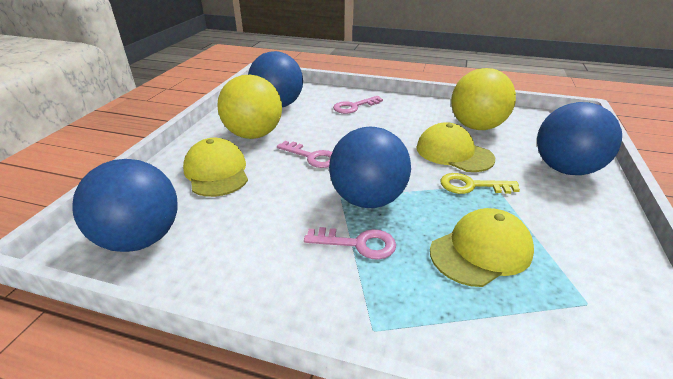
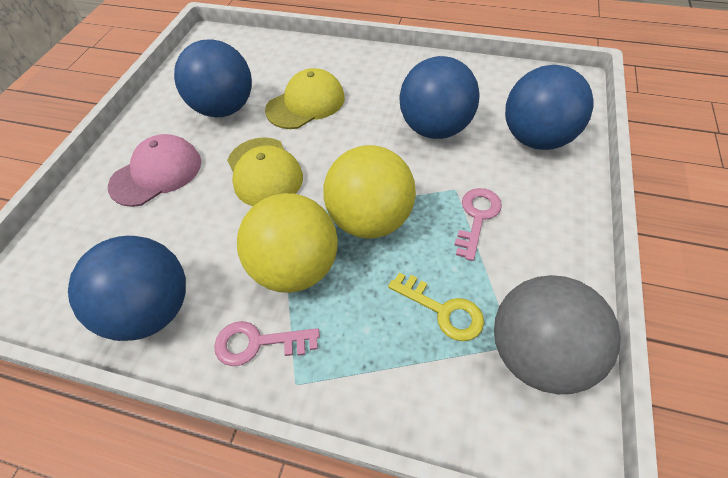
grey ball: none = 0 -> [494,275,621,394] = 1
pink cap: none = 0 -> [108,134,201,207] = 1
pink key: [277,141,332,168] [304,227,396,260] [333,96,383,114] = 3 -> [214,321,320,366] [454,188,502,261] = 2
yellow cap: [183,138,248,197] [416,122,495,172] [430,208,534,287] = 3 -> [227,137,303,206] [265,68,345,129] = 2

